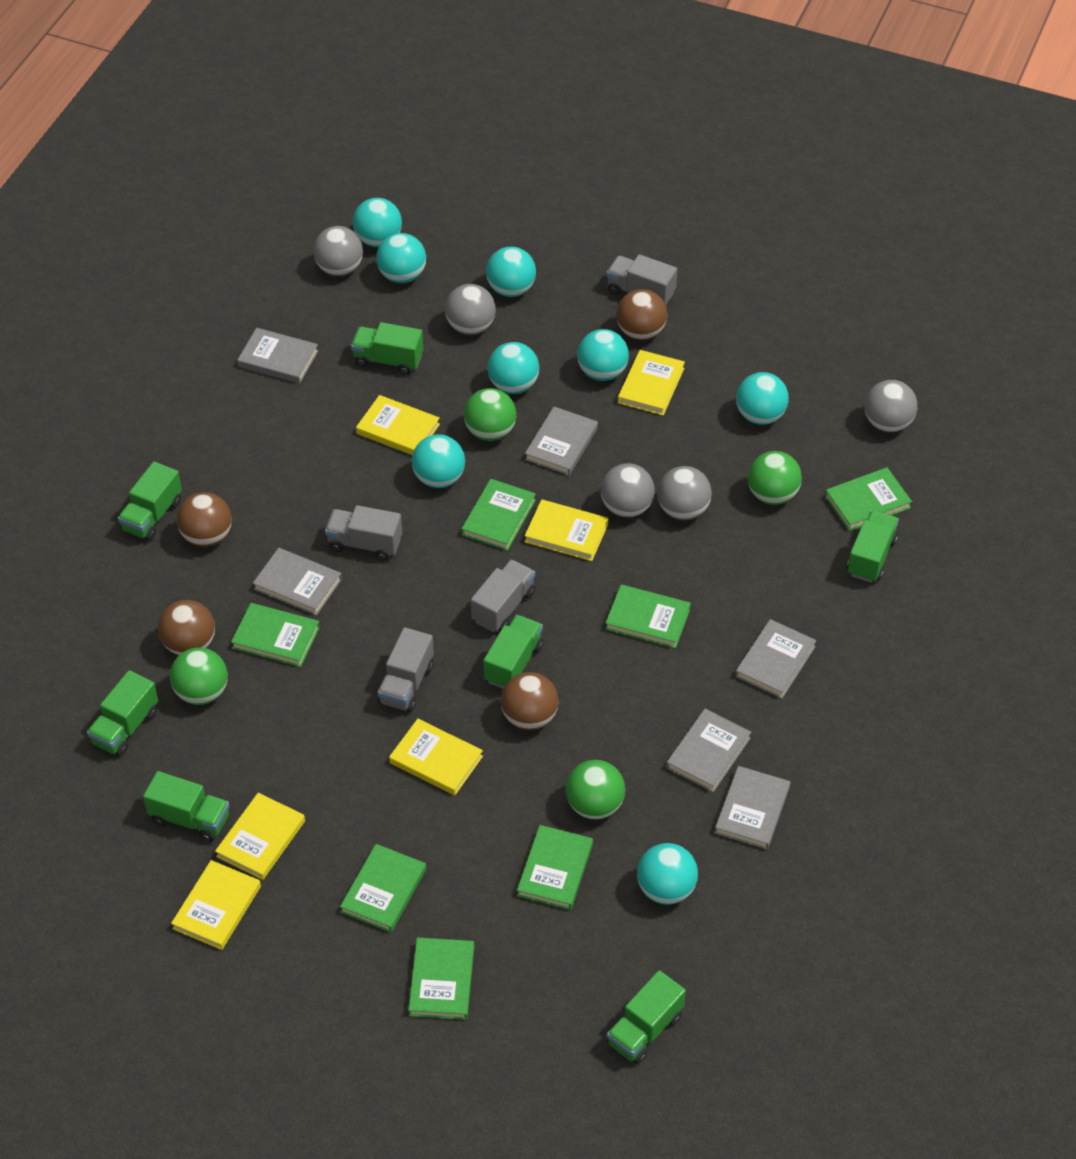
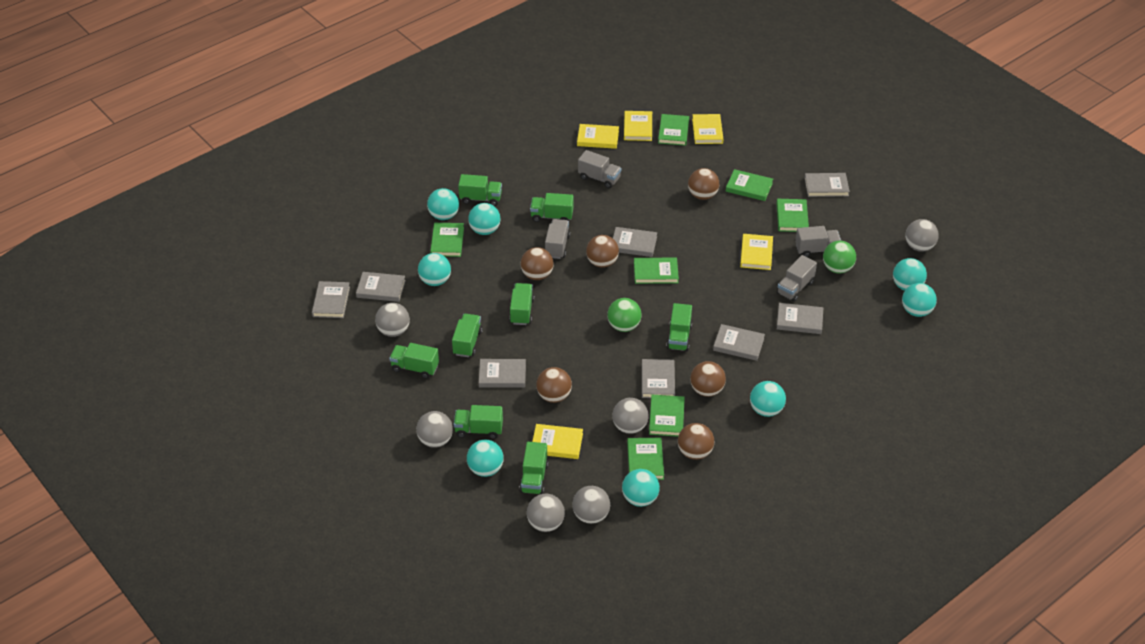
brown ball: [158,600,215,655] [177,492,232,547] [501,672,559,730] [616,289,667,340] = 4 -> [521,247,554,280] [536,367,572,403] [586,235,619,268] [678,423,714,460] [688,168,719,200] [690,361,726,397] = 6
green ball: [170,647,228,705] [464,388,516,441] [566,760,625,819] [748,451,802,505] = 4 -> [607,298,641,332] [823,241,856,274] = 2
green truck: [87,670,158,756] [118,462,182,541] [143,771,229,842] [351,322,423,375] [483,615,543,689] [607,970,686,1064] [847,510,899,582] = 7 -> [389,343,439,379] [452,314,483,357] [454,405,503,439] [458,174,502,206] [509,283,534,325] [519,442,549,494] [530,193,573,222] [666,303,692,351] = 8
grey ball: [313,226,363,276] [445,284,496,335] [601,463,655,517] [657,466,712,520] [865,380,917,432] = 5 -> [375,303,410,337] [416,411,453,448] [527,494,565,532] [572,486,610,524] [612,398,648,434] [905,219,939,252] = 6
grey book: [237,328,319,383] [253,548,342,616] [525,407,598,476] [666,709,751,792] [715,766,790,850] [735,619,817,699] = 6 -> [312,281,350,318] [356,272,406,302] [479,359,526,388] [613,227,657,257] [642,359,675,398] [713,324,765,361] [777,303,823,334] [805,173,850,197] = 8
yellow book: [171,860,261,950] [215,793,305,880] [356,395,440,455] [389,719,483,795] [525,499,608,561] [618,350,685,415] = 6 -> [532,424,583,459] [577,124,619,149] [624,111,652,141] [692,114,723,144] [740,234,773,270] = 5

